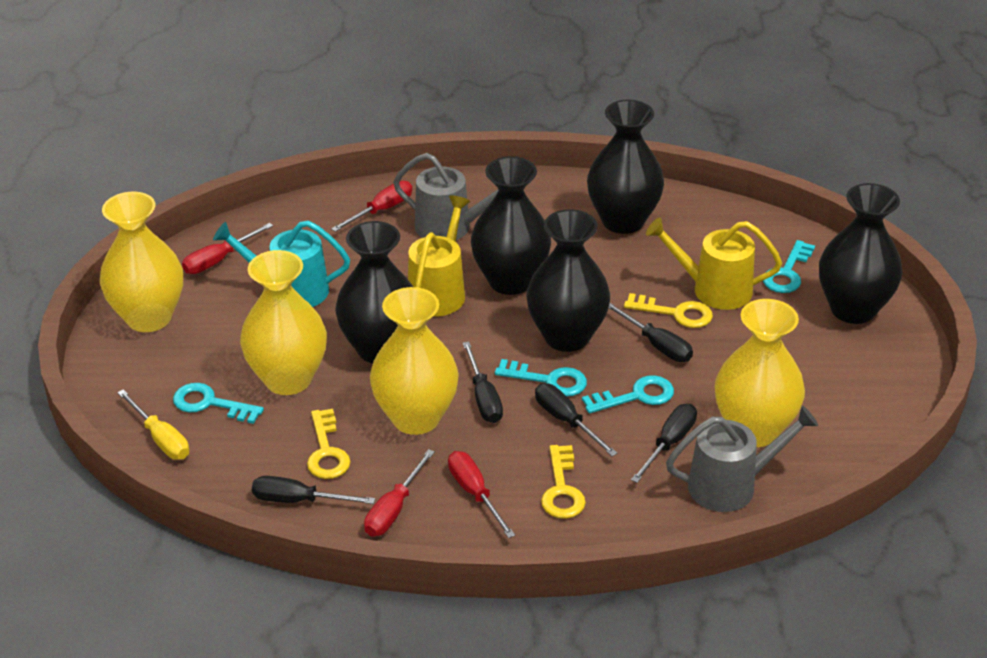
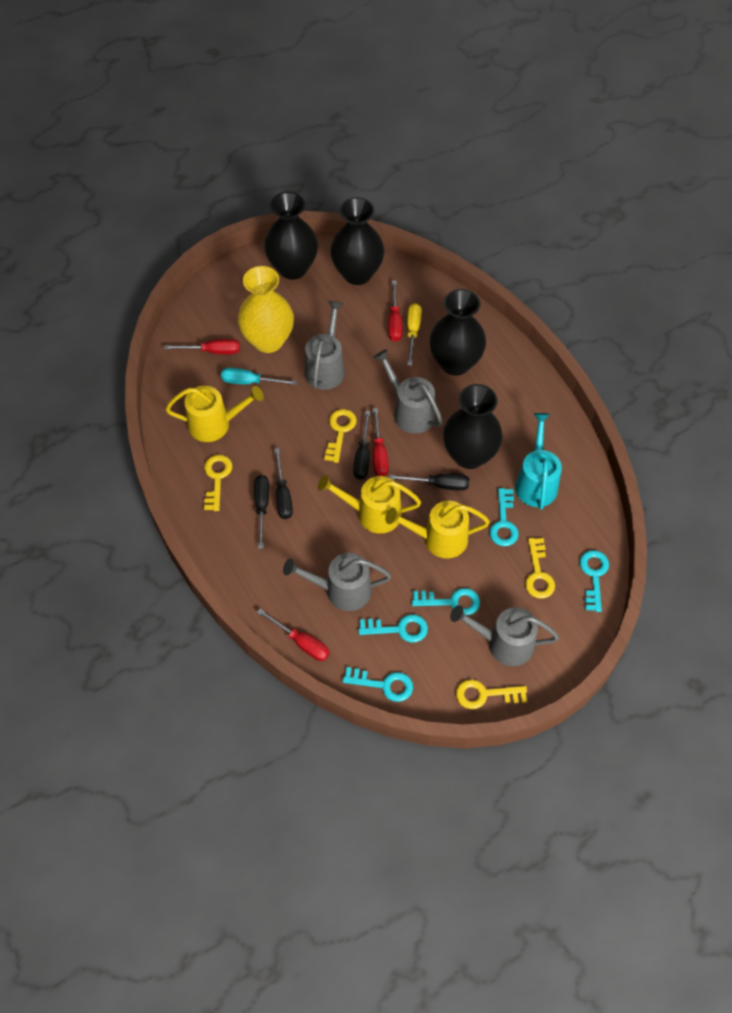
black screwdriver: [252,476,375,504] [463,342,503,423] [535,383,618,456] [609,303,693,362] [631,404,697,483] = 5 -> [254,475,269,549] [274,448,293,519] [353,411,370,480] [389,473,469,491] = 4
black vase: [335,221,413,363] [471,156,551,295] [526,209,610,352] [587,100,664,234] [819,183,902,324] = 5 -> [264,192,318,280] [330,197,384,285] [429,289,486,376] [443,384,503,469] = 4
grey watering can: [393,153,499,240] [666,405,818,512] = 2 -> [283,553,391,611] [305,301,345,390] [374,349,443,434] [450,605,559,666] = 4
turquoise key: [173,383,264,424] [495,359,587,396] [582,375,674,414] [763,240,815,293] = 4 -> [342,667,413,702] [359,614,428,643] [412,588,480,615] [490,488,519,546] [580,550,609,612] = 5
turquoise screwdriver: none = 0 -> [221,368,297,385] = 1
yellow key: [307,409,351,479] [541,445,586,519] [624,293,713,328] = 3 -> [204,455,232,511] [324,409,357,463] [456,679,527,709] [525,538,555,599] = 4
yellow vase: [100,192,183,332] [240,250,327,395] [370,287,459,435] [715,299,805,447] = 4 -> [238,266,294,353] = 1
yellow watering can: [408,195,470,316] [646,218,782,310] = 2 -> [165,386,264,442] [318,475,421,533] [385,501,490,558] = 3

